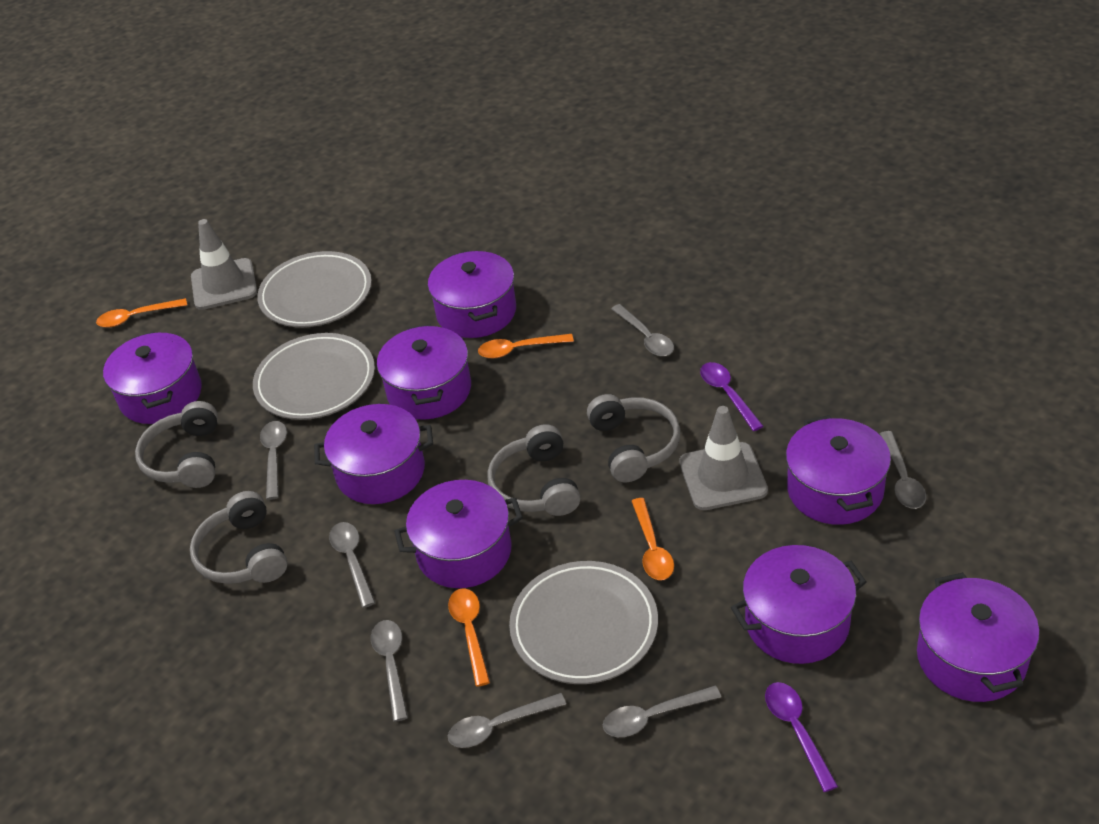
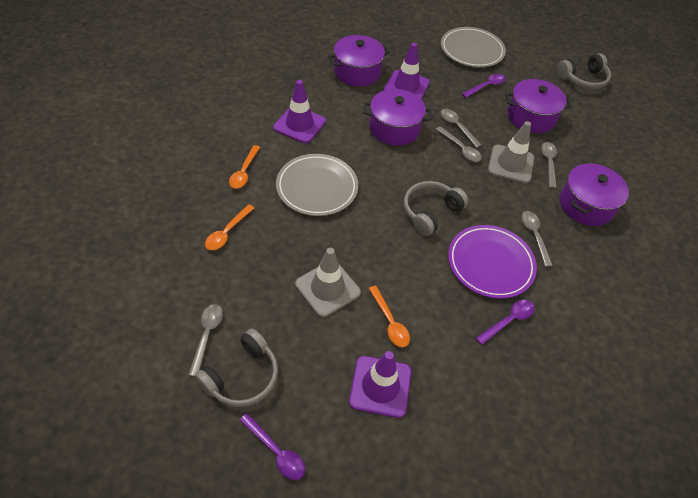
grey headphones: [135,401,218,488] [190,491,287,584] [487,424,580,516] [587,394,680,482] = 4 -> [194,329,278,407] [403,181,468,236] [557,53,611,89] = 3
grey plate: [253,333,375,420] [257,251,372,327] [509,561,658,684] = 3 -> [276,154,358,216] [441,27,506,68] = 2
grey spoon: [260,421,287,500] [329,522,375,608] [371,620,408,722] [448,693,566,748] [603,686,721,737] [611,304,674,356] [880,431,926,509] = 7 -> [188,304,223,377] [436,126,482,162] [441,109,482,148] [521,211,553,267] [541,142,557,188] = 5
orange spoon: [96,298,187,328] [448,588,490,687] [478,334,574,358] [632,498,674,580] = 4 -> [205,204,254,250] [229,145,260,189] [368,286,410,347] = 3
purple plate: none = 0 -> [448,225,537,299] = 1
purple pot: [103,332,202,424] [314,404,433,504] [377,324,471,420] [394,480,523,588] [428,250,516,338] [731,545,866,664] [786,415,891,525] [917,572,1040,702] = 8 -> [328,35,390,87] [363,89,431,146] [505,79,572,133] [560,163,629,226] = 4
purple spoon: [700,362,764,431] [765,682,838,792] = 2 -> [240,413,305,480] [462,74,505,98] [476,300,535,345] = 3
purple traffic cone: none = 0 -> [273,80,326,143] [349,351,411,418] [384,43,430,99] = 3

